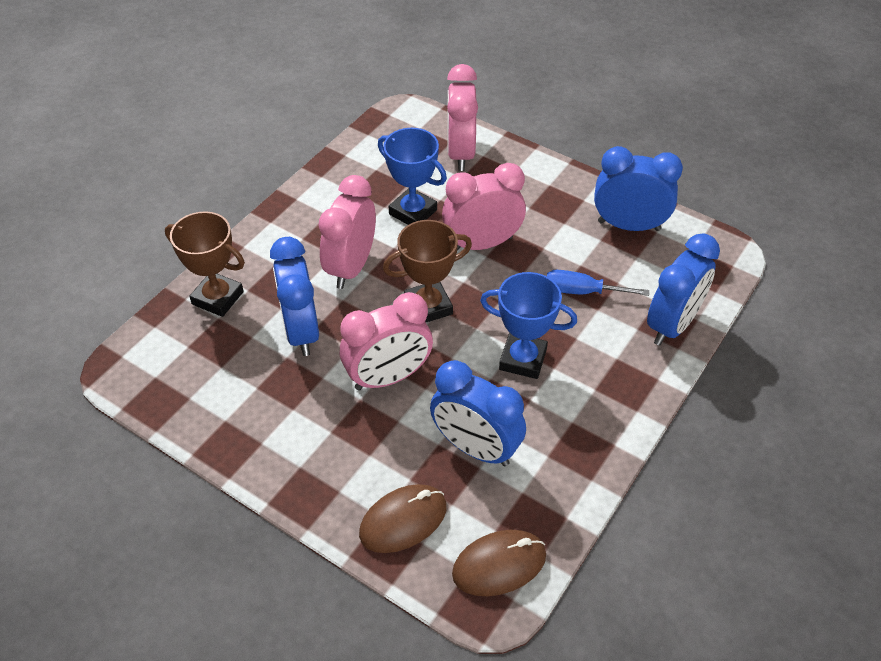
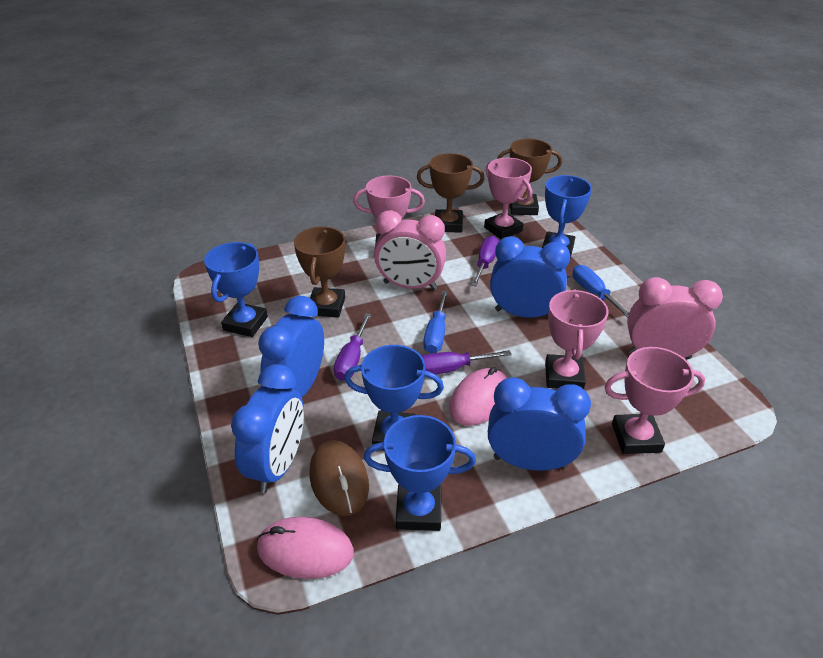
blue screwdriver: [547,270,649,296] = 1 -> [424,291,448,354] [572,265,629,318] = 2
blue trophy: [378,128,447,225] [480,272,577,379] = 2 -> [204,242,268,337] [344,345,444,450] [364,415,476,531] [542,175,592,258] = 4
brown mouse: [359,484,447,553] [452,530,546,596] = 2 -> [309,440,369,516] = 1
brown trophy: [165,211,245,317] [383,220,472,322] = 2 -> [294,227,345,318] [417,153,485,233] [497,139,562,215] = 3
pink clock: [318,175,376,289] [340,292,433,390] [442,163,526,250] [447,64,478,171] = 4 -> [374,210,446,290] [627,277,723,359] = 2
pink mouse: none = 0 -> [257,517,354,579] [449,367,507,426] = 2
pink trophy: none = 0 -> [353,175,425,245] [484,158,532,239] [545,289,608,389] [604,347,705,454] = 4
purple screwdriver: none = 0 -> [334,313,371,381] [422,350,511,374] [471,236,499,287] = 3

